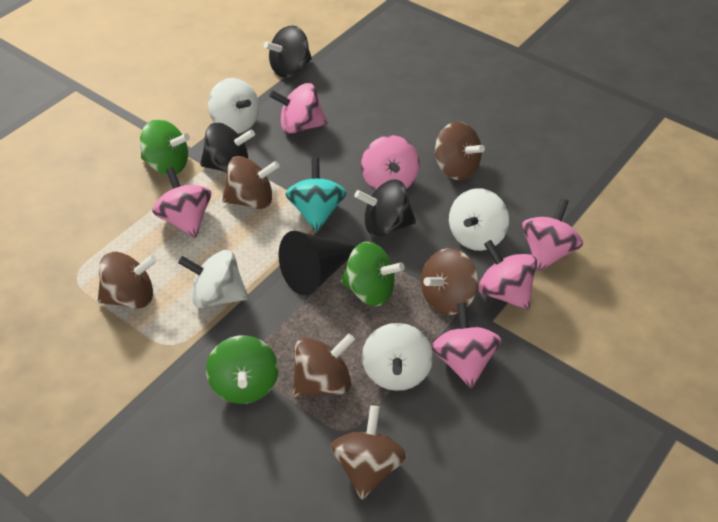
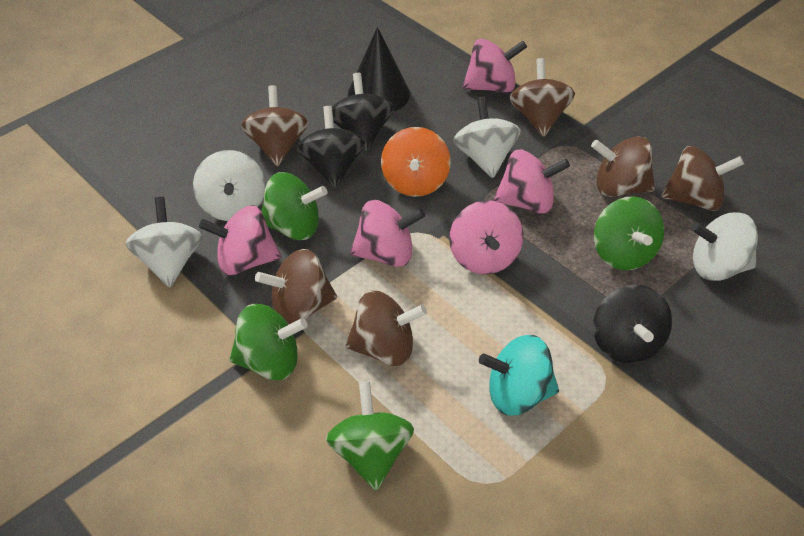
green spinning top: [140,119,190,175] [206,335,278,404] [340,242,405,306] = 3 -> [229,304,307,380] [261,172,328,240] [326,382,414,491] [594,196,664,270] = 4
orange spinning top: none = 0 -> [381,127,451,197] = 1
pink spinning top: [152,167,211,238] [269,83,327,134] [361,135,420,191] [431,303,501,388] [478,240,537,310] [522,198,583,272] = 6 -> [199,205,281,275] [350,200,425,267] [449,200,523,274] [463,39,527,93] [494,149,570,214] = 5

